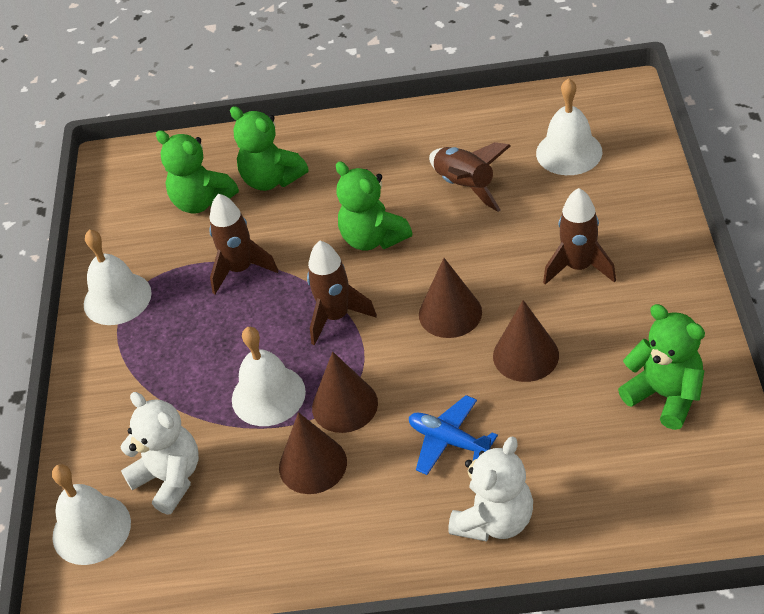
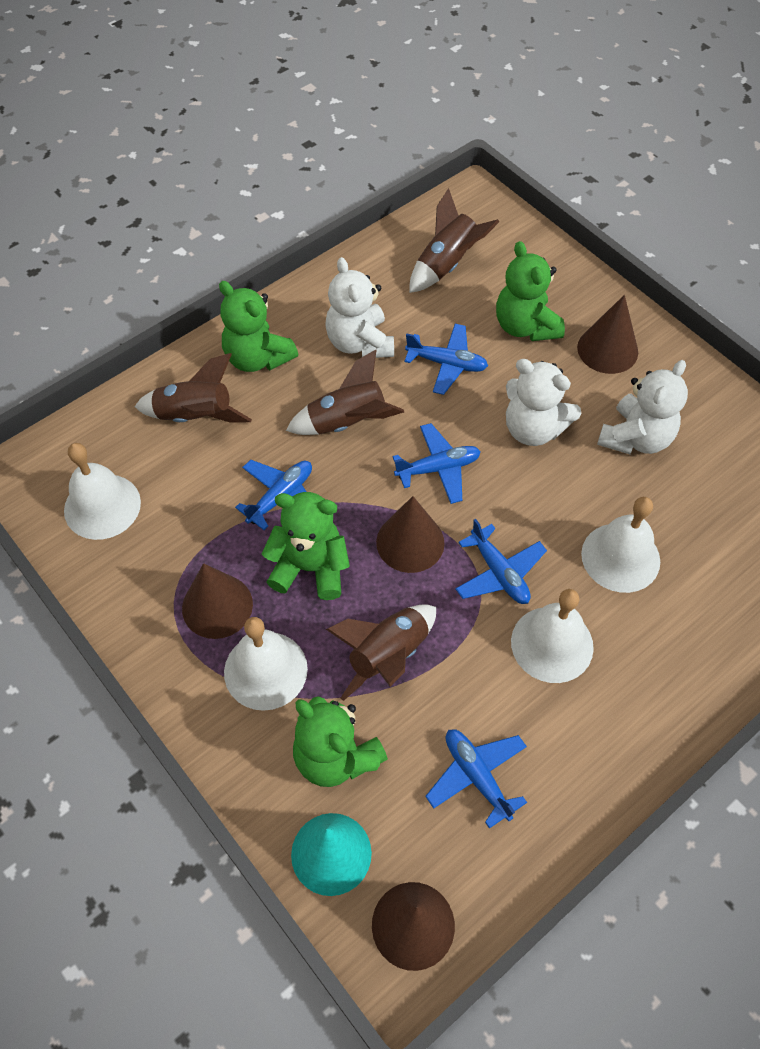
blue plane: [409,395,498,475] = 1 -> [235,460,312,530] [393,423,481,504] [405,324,488,395] [425,729,527,828] [455,519,547,604] = 5
turquoise cone: none = 0 -> [291,813,372,896] = 1
white teddy bear: [120,392,199,515] [448,437,533,542] = 2 -> [325,257,394,358] [506,359,581,446] [597,360,688,454] = 3

